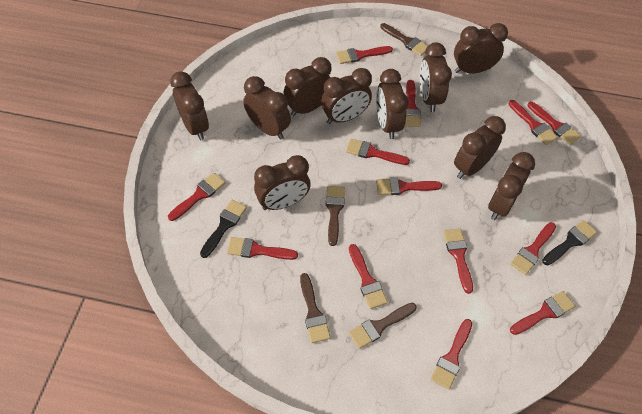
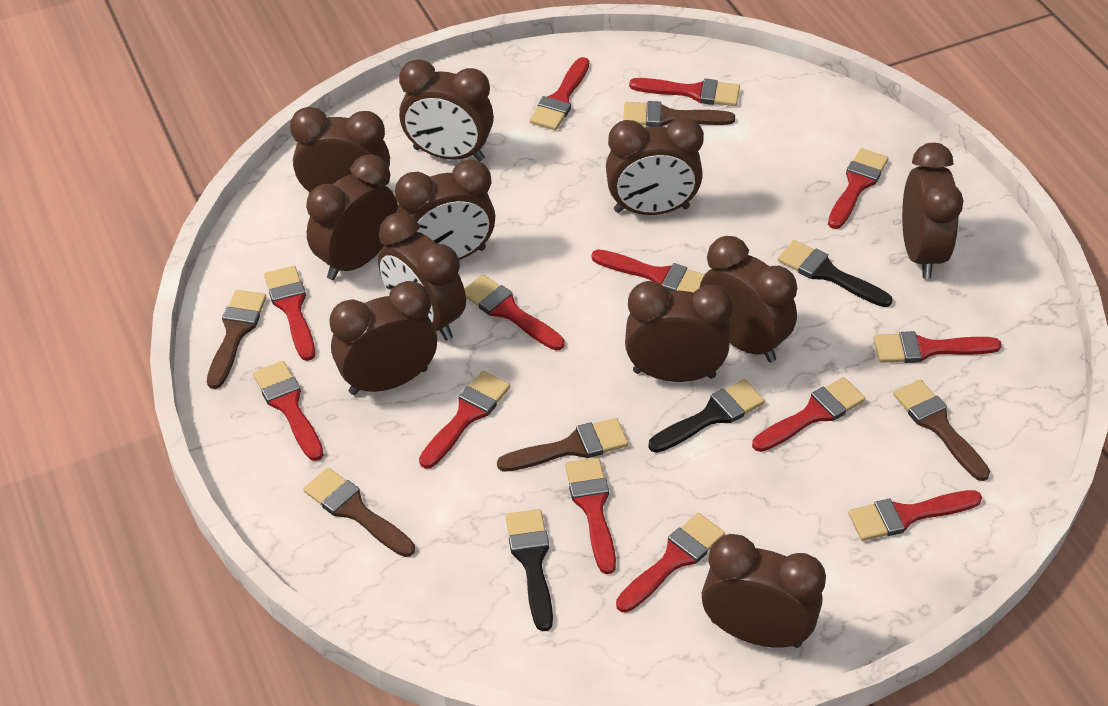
black brush: [200,200,247,258] [542,220,597,265] = 2 -> [506,509,553,631] [648,379,765,453] [778,240,892,307] = 3
brown brush: [300,273,331,343] [326,186,345,246] [349,303,417,349] [380,23,428,56] = 4 -> [207,290,266,389] [303,467,415,557] [497,418,628,472] [623,101,735,127] [893,379,990,481] = 5
brown clock: [170,71,209,141] [243,76,291,140] [254,155,310,210] [283,57,332,116] [321,68,372,124] [376,69,408,139] [420,43,452,112] [454,23,508,74] [454,116,506,179] [488,152,535,220] = 10 -> [290,107,390,194] [306,155,398,280] [329,281,437,395] [378,213,466,341] [395,159,495,260] [399,59,494,161] [606,117,704,215] [625,281,733,382] [700,236,797,362] [702,534,826,648] [902,143,963,279] = 11

